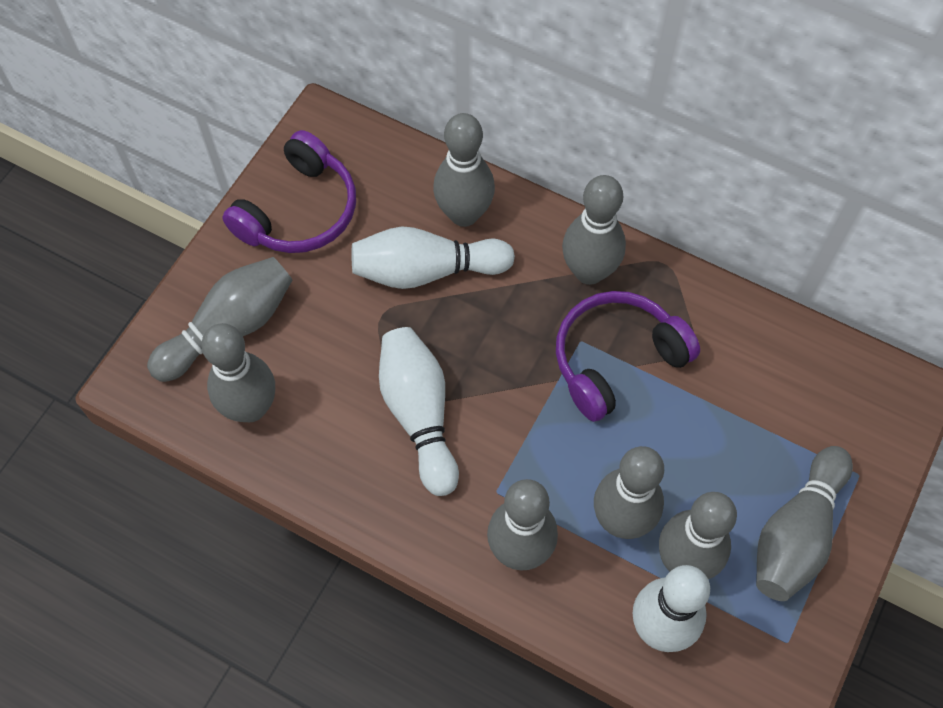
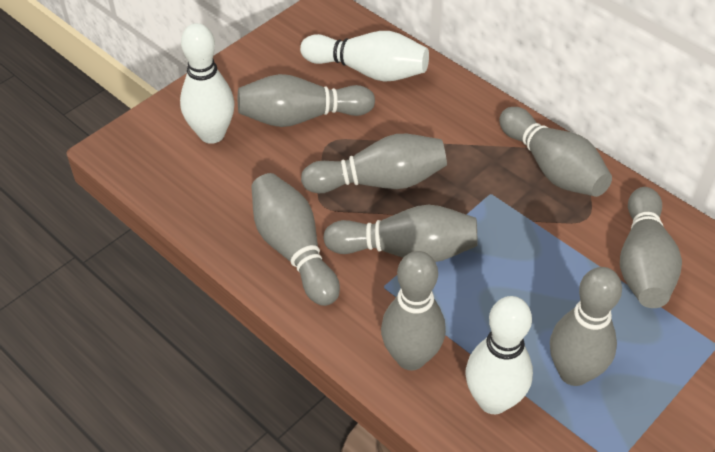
purple headphones: [222,130,356,253] [556,291,700,422] = 2 -> none = 0

